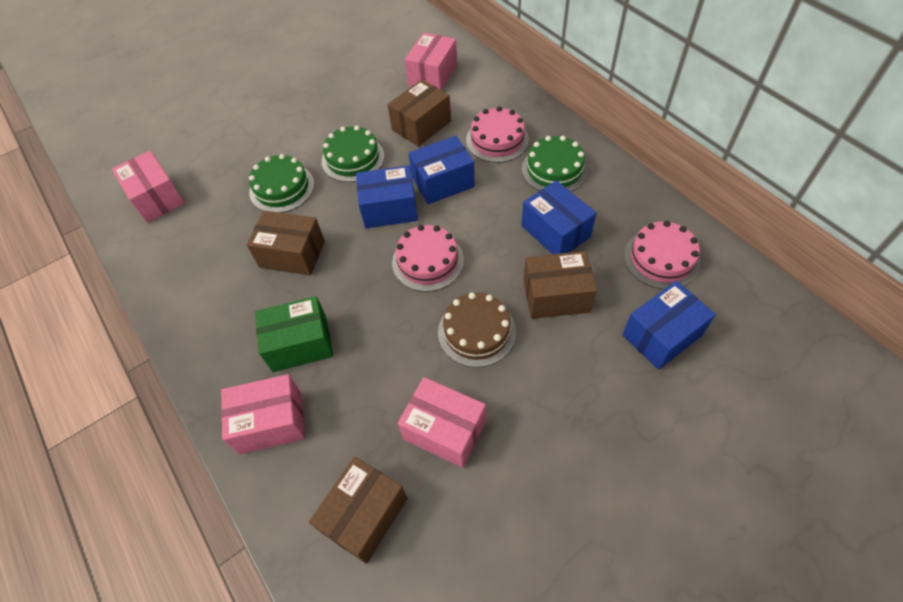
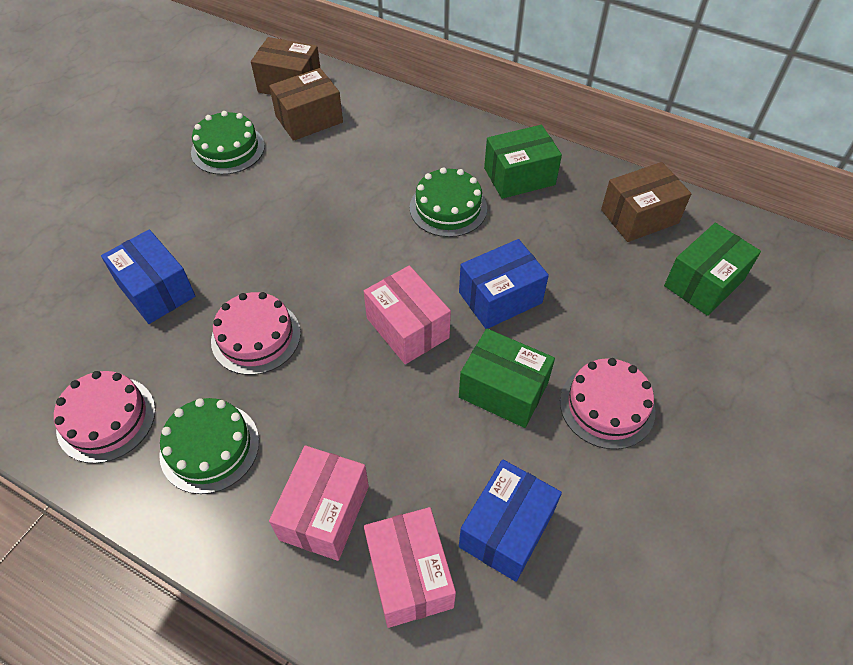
blue box: [356,165,418,228] [408,136,475,204] [521,180,596,254] [622,281,716,370] = 4 -> [101,229,195,324] [459,239,549,329] [459,459,562,582] = 3
brown box: [247,211,325,275] [309,457,408,564] [388,80,451,147] [524,251,597,319] = 4 -> [251,37,320,95] [269,68,343,141] [601,162,691,242] = 3
brown cake: [438,292,516,367] = 1 -> none = 0
green box: [255,296,333,372] = 1 -> [459,329,555,428] [484,125,562,199] [664,223,761,316] = 3
pink box: [112,151,185,223] [221,374,305,454] [398,377,486,468] [405,32,457,90] = 4 -> [269,446,369,561] [364,266,451,364] [364,507,456,628] = 3

